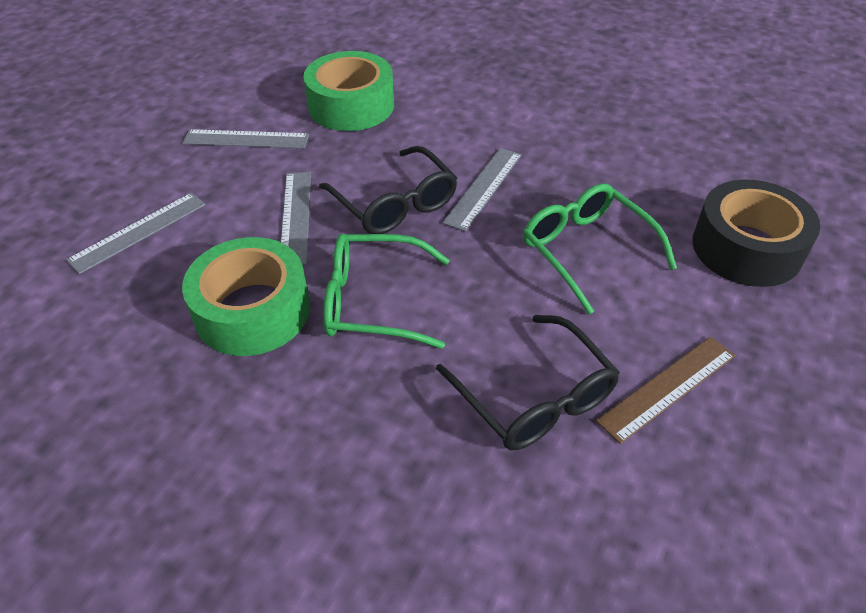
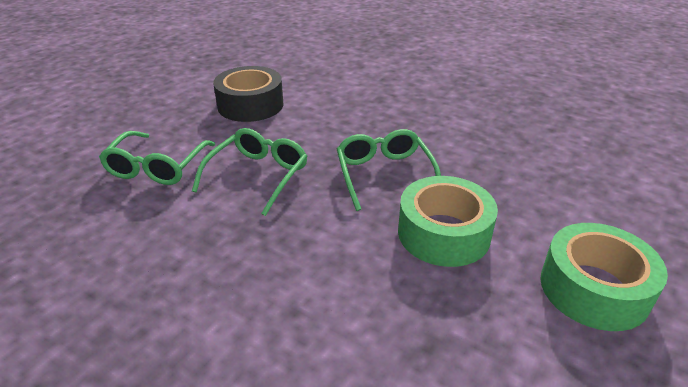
black glasses: [319,146,457,234] [436,315,620,450] = 2 -> none = 0
brown ruler: [596,337,735,444] = 1 -> none = 0
green glasses: [323,234,450,349] [523,184,677,314] = 2 -> [99,131,215,185] [192,128,307,216] [337,129,441,211] = 3
grey ruler: [66,193,206,274] [183,129,309,148] [281,172,311,265] [442,148,522,232] = 4 -> none = 0

